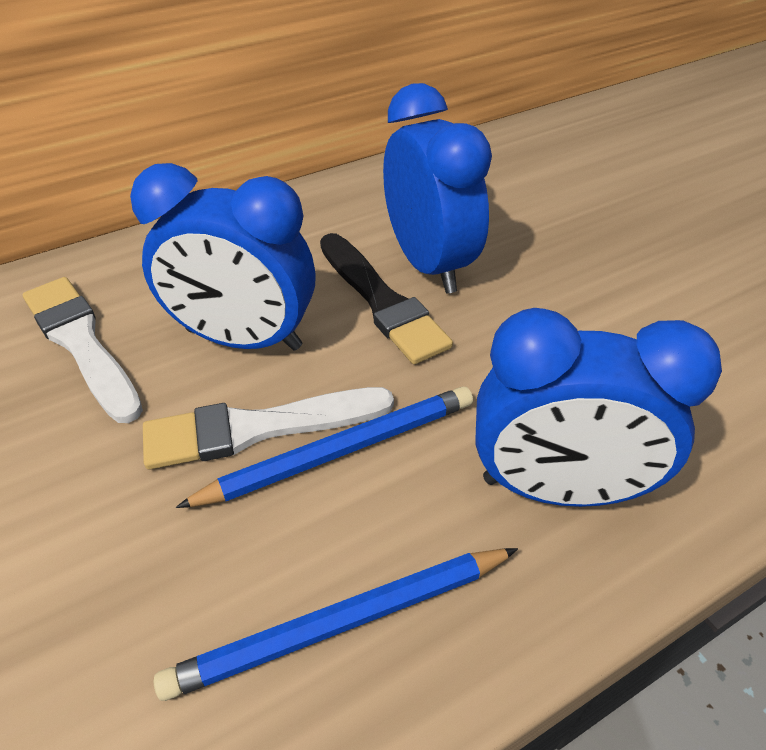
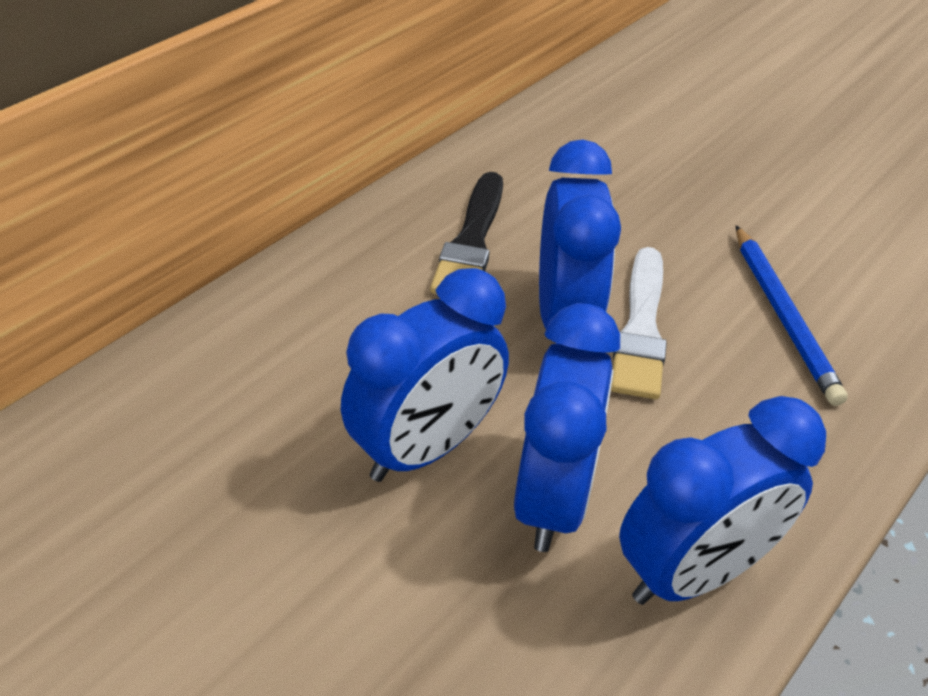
blue clock: [130,163,316,351] [383,83,492,293] [475,308,722,507] = 3 -> [341,268,509,482] [514,303,620,552] [539,139,621,329] [619,396,826,605] = 4
blue pencil: [153,548,518,701] [176,387,473,508] = 2 -> [736,225,848,406] = 1
white brush: [23,277,143,423] [143,387,394,469] = 2 -> [611,247,667,399] = 1

